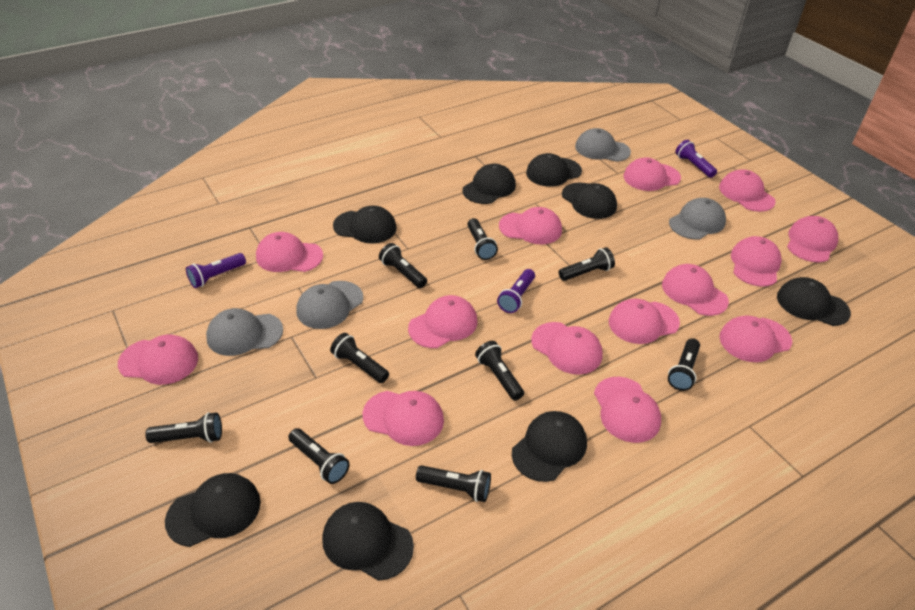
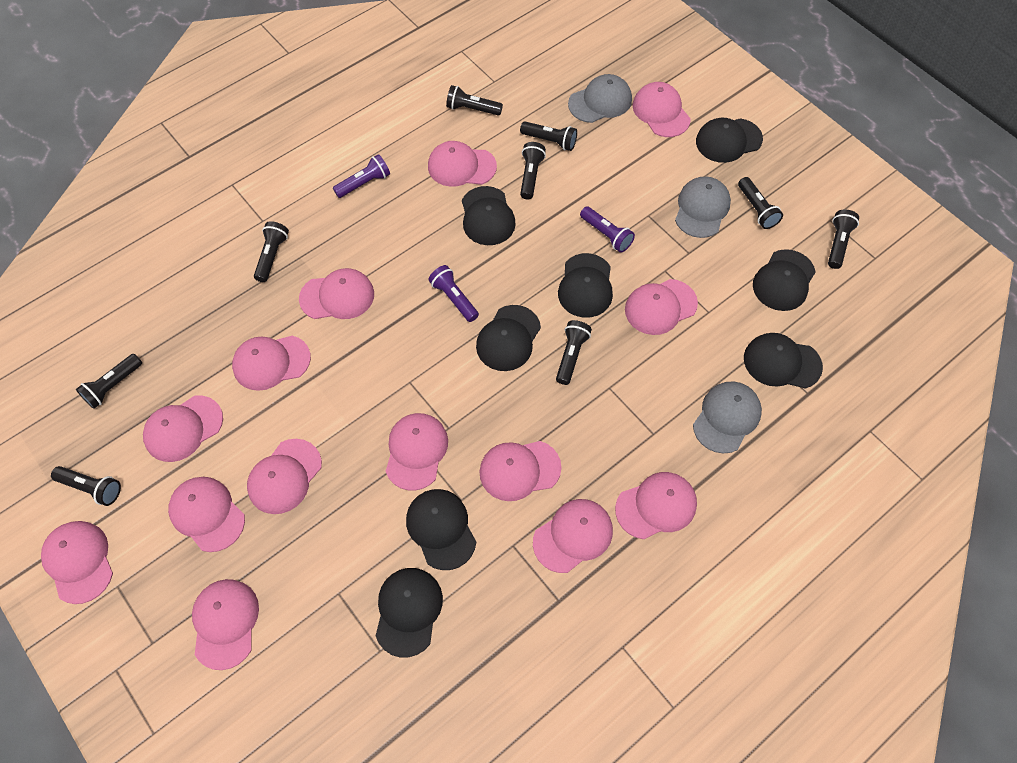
grey cap: [206,308,283,356] [296,281,363,329] [575,128,631,162] [669,198,726,239] = 4 -> [568,74,632,123] [675,177,731,238] [693,381,762,453] = 3

